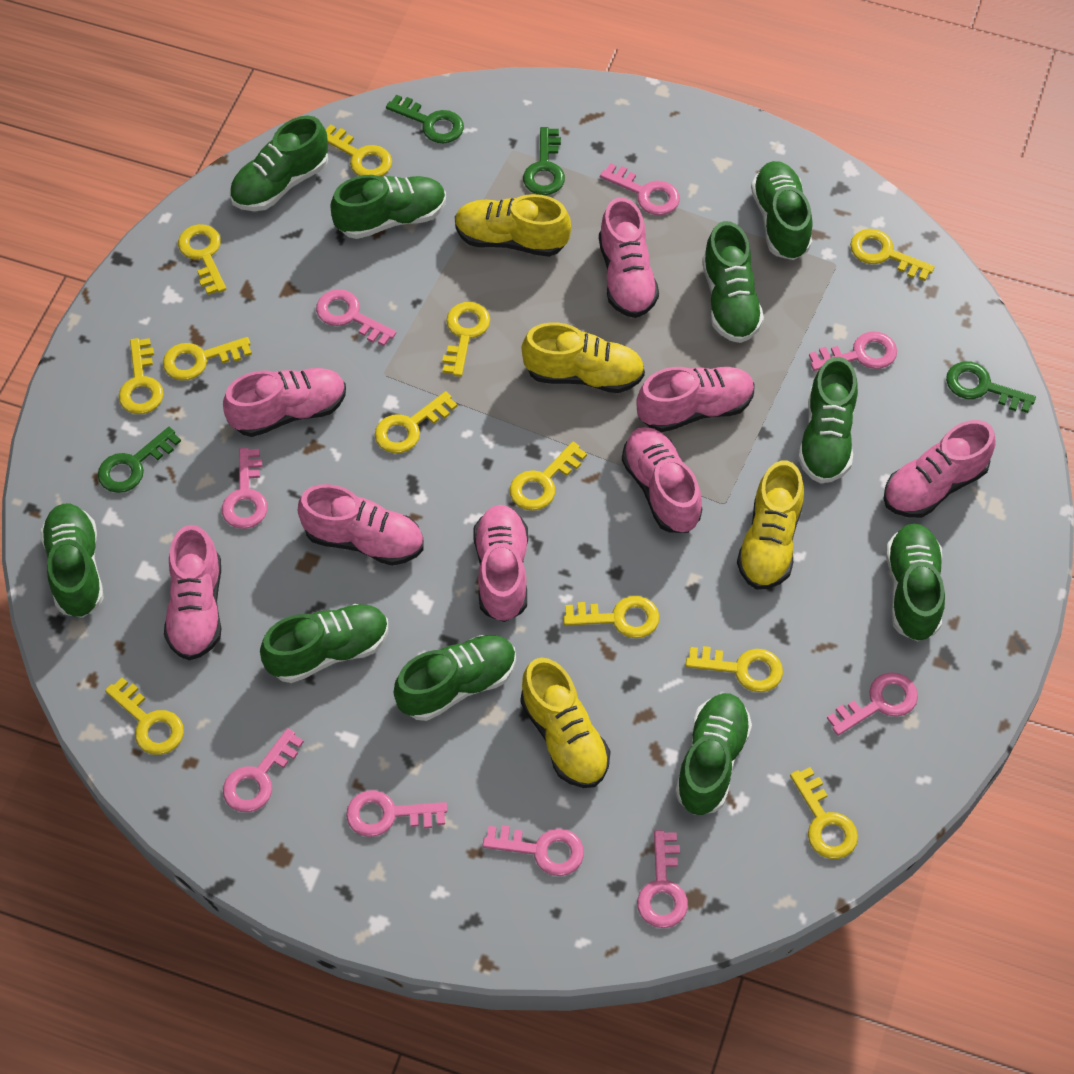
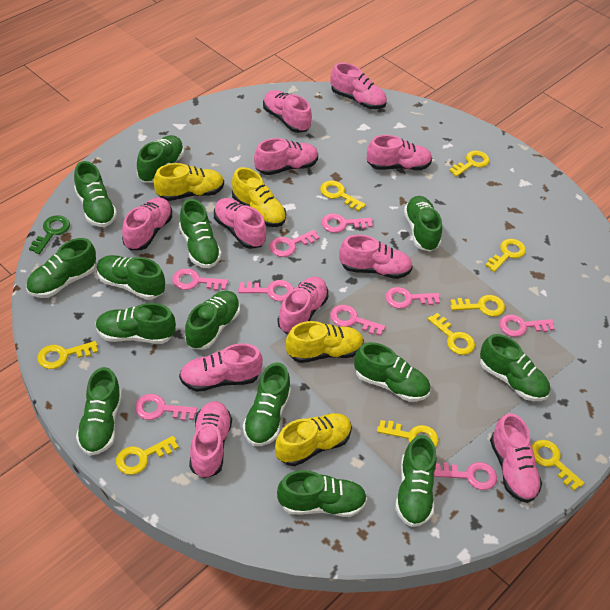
green key: [98,427,181,493] [386,95,464,143] [523,127,565,195] [946,361,1036,413] = 4 -> [29,215,70,254] = 1
green shoe: [40,504,104,618] [229,115,328,211] [260,604,388,683] [330,175,446,239] [394,635,516,721] [675,693,752,815] [702,221,764,343] [751,161,813,260] [798,357,858,484] [886,523,945,641] = 10 -> [26,238,96,298] [74,161,117,227] [76,367,122,456] [95,303,176,344] [97,255,165,300] [137,135,184,183] [179,199,222,268] [185,291,240,350] [243,363,291,446] [277,470,367,517] [354,342,430,402] [395,435,437,527] [404,196,442,251] [480,334,550,401] = 14
pink shoe: [164,525,221,660] [223,368,346,437] [298,484,423,566] [473,505,528,622] [599,197,659,318] [622,427,703,533] [636,367,755,432] [883,420,996,518] = 8 -> [122,197,172,250] [179,343,263,392] [189,401,232,478] [214,198,266,249] [254,138,318,175] [263,90,312,133] [277,277,328,334] [330,63,387,109] [339,235,413,279] [367,135,432,170] [490,413,542,503] = 11
yellow key: [105,677,184,755] [119,338,164,414] [163,337,252,380] [178,224,226,295] [326,125,392,177] [375,391,457,453] [442,302,490,377] [510,442,587,511] [563,596,659,638] [685,646,783,692] [790,767,858,859] [850,229,935,281] = 12 -> [37,341,98,369] [116,436,179,475] [320,181,366,211] [377,420,439,448] [428,313,475,355] [449,151,490,177] [450,295,505,317] [485,239,526,272] [531,440,584,490] = 9

